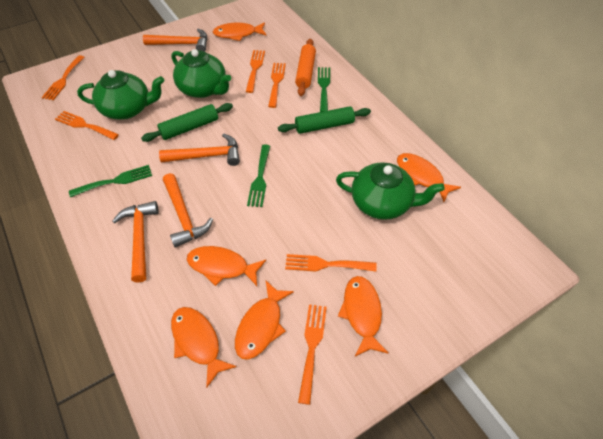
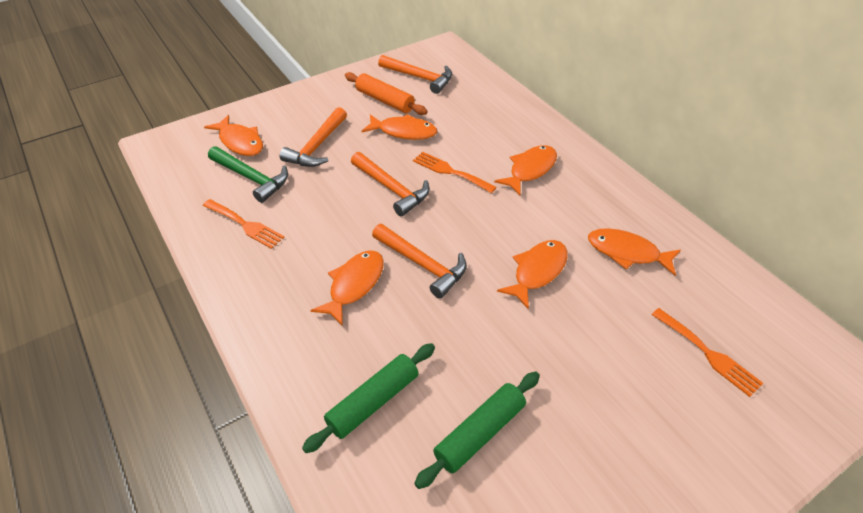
green fork: [69,165,152,197] [247,145,270,207] [318,67,330,112] = 3 -> none = 0
green hammer: none = 0 -> [208,146,288,203] = 1
green teapot: [77,70,164,120] [171,49,231,98] [336,162,445,220] = 3 -> none = 0
orange fork: [42,55,84,100] [55,111,119,140] [246,50,265,93] [268,63,286,108] [285,254,377,272] [298,304,327,405] = 6 -> [203,199,285,249] [413,152,497,193] [651,308,763,397] = 3

